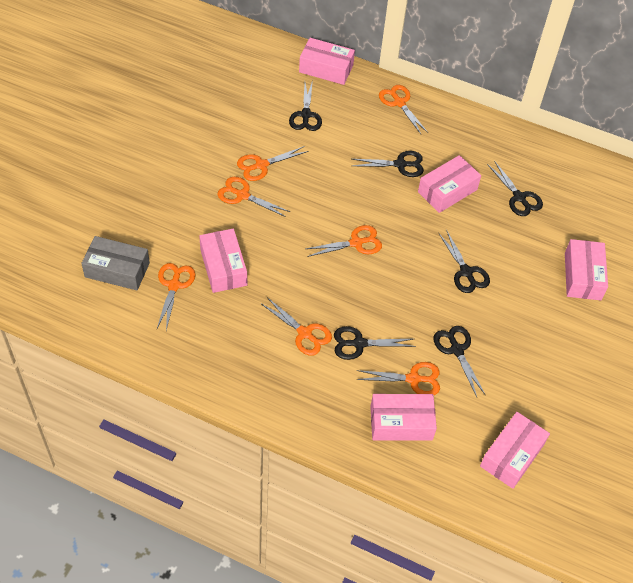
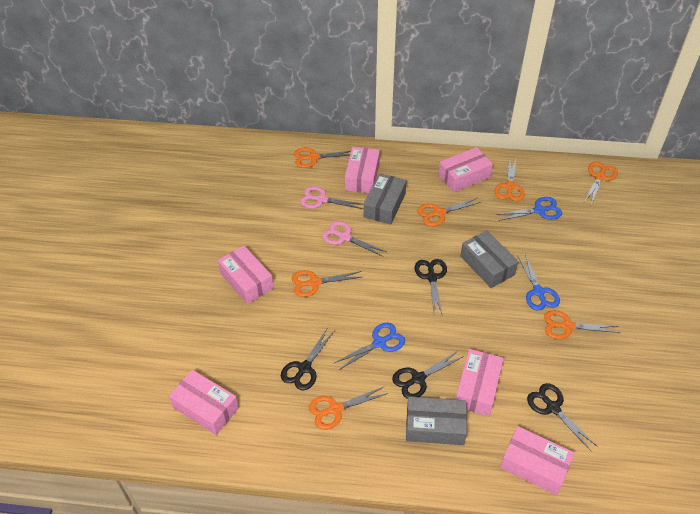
black scissors: [289,80,322,131] [334,326,416,360] [352,151,424,177] [434,326,486,397] [439,230,490,293] [487,161,543,216] = 6 -> [281,329,334,391] [392,351,464,399] [415,259,447,316] [527,383,598,451] = 4
blue scissors: none = 0 -> [335,323,405,370] [496,197,562,221] [517,254,560,311] = 3
grey box: [81,236,150,290] = 1 -> [364,173,406,225] [406,397,467,445] [460,230,518,288] = 3
pink scissors: none = 0 -> [300,186,364,209] [322,221,386,257] = 2

